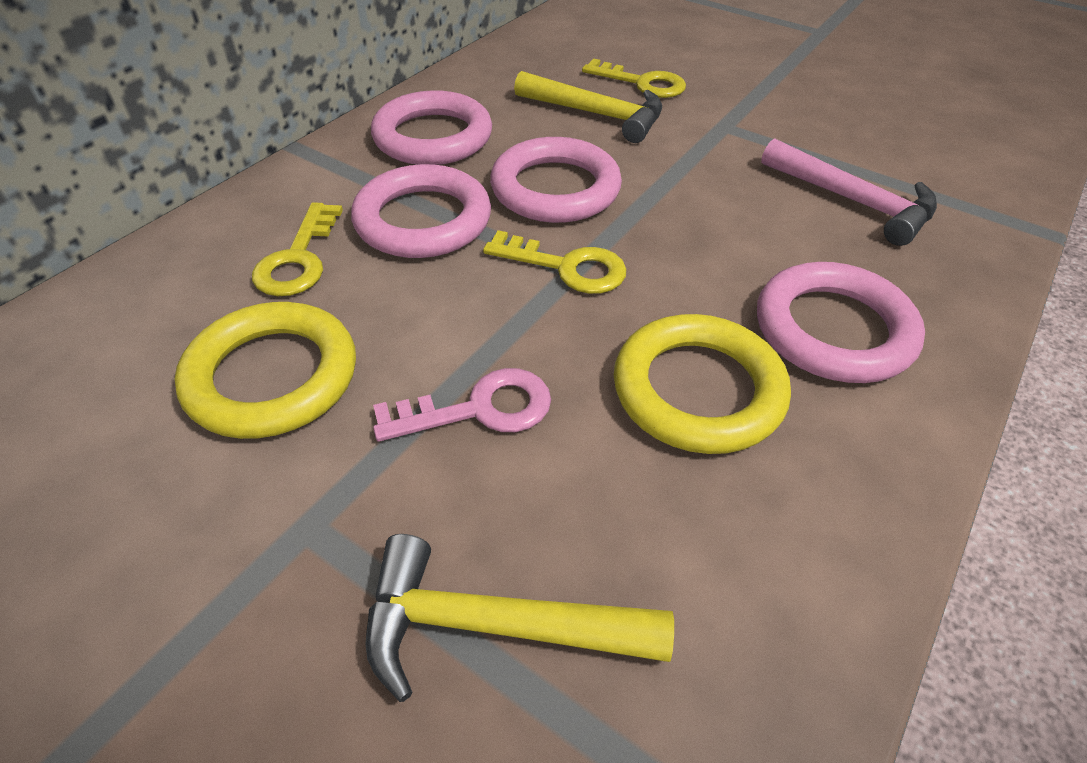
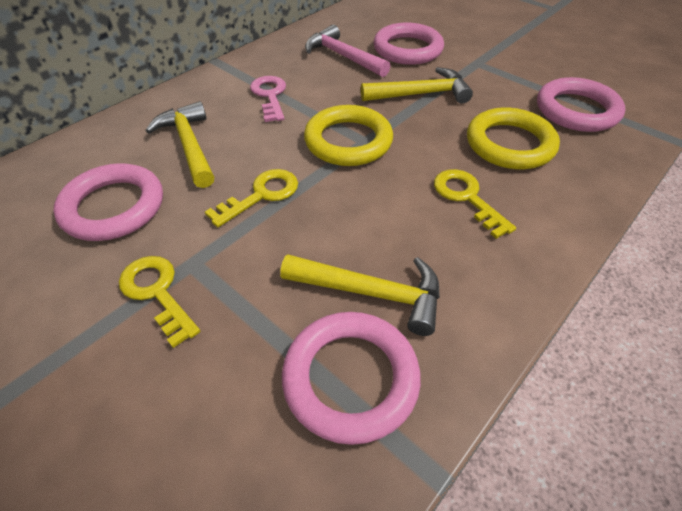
yellow hammer: [365,534,674,702] [514,71,662,143] = 2 -> [146,101,214,188] [280,254,440,336] [361,67,473,104] = 3

